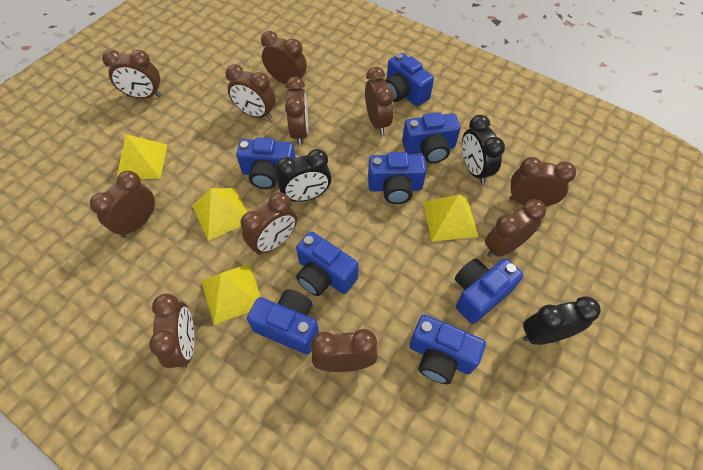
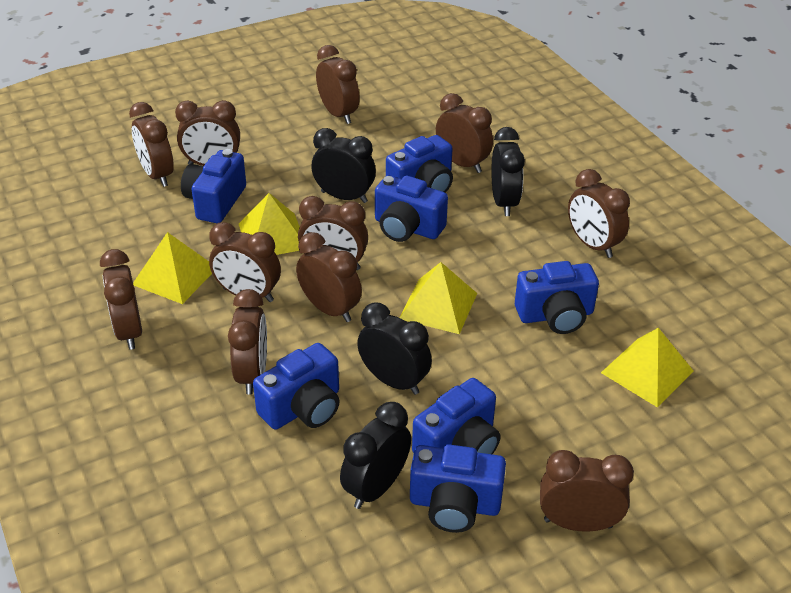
black clock: [276,149,331,202] [462,115,505,184] [523,296,601,345] = 3 -> [311,128,376,203] [340,402,411,509] [357,303,432,395] [491,127,525,216] = 4
blue camera: [236,137,296,189] [247,289,319,354] [296,231,358,296] [368,152,427,204] [385,53,434,106] [402,112,460,163] [409,315,486,384] [455,258,523,324] = 8 -> [181,149,246,223] [253,343,339,430] [375,175,448,242] [386,135,453,193] [410,444,506,533] [412,378,500,454] [515,261,599,334] = 7

